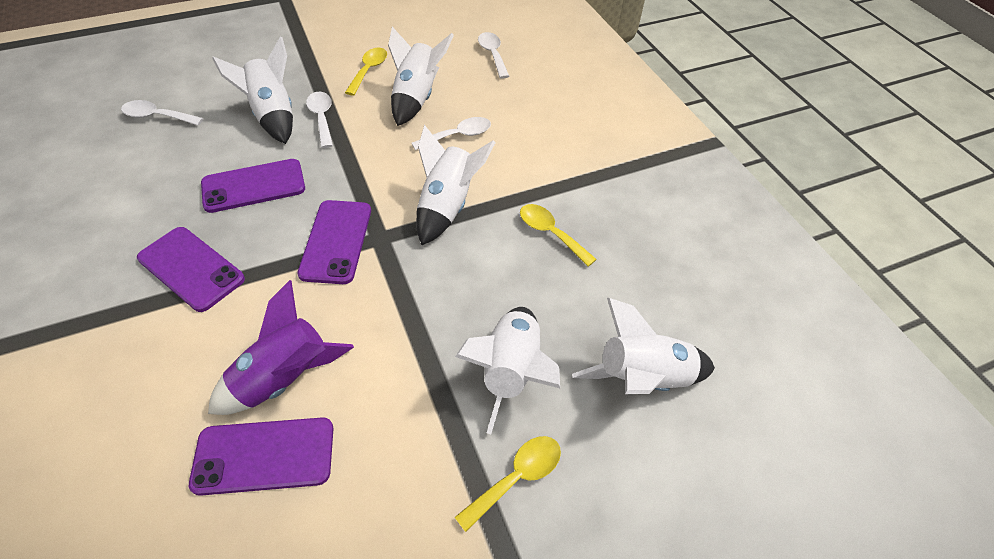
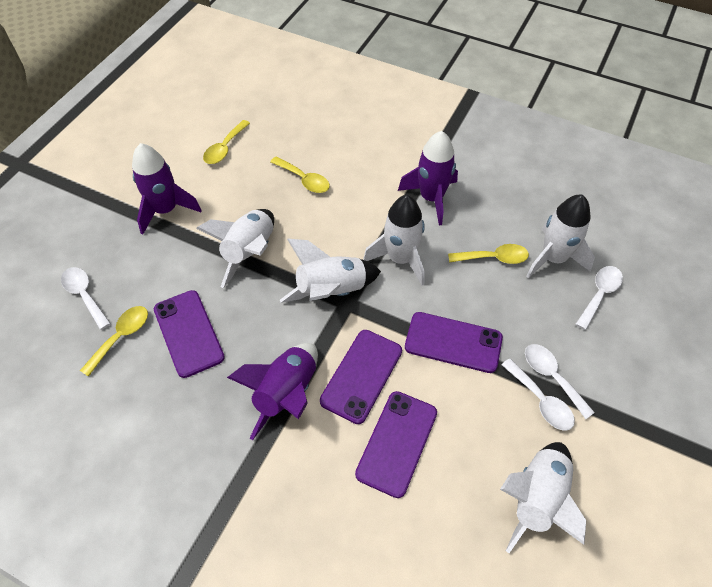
purple rocket: [208,280,354,415] = 1 -> [132,143,202,234] [227,343,318,440] [398,131,458,225] = 3
yellow spoon: [345,47,387,96] [455,436,561,532] [520,204,597,267] = 3 -> [80,306,148,377] [203,120,250,164] [270,156,330,193] [448,244,529,264] = 4

